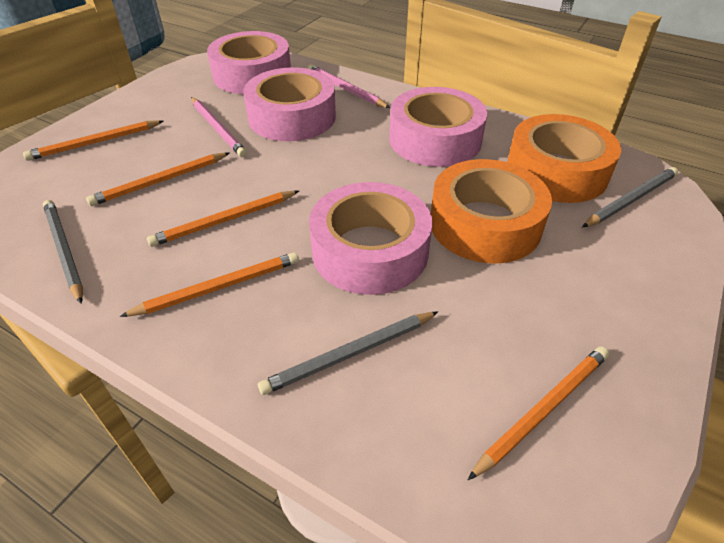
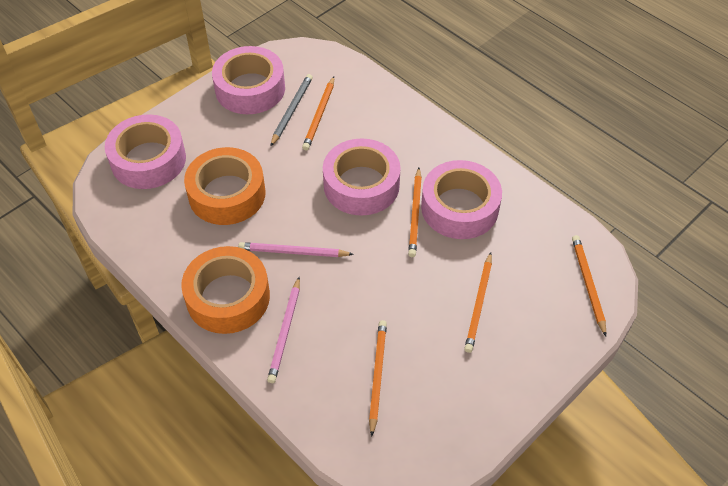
grey pencil: [43,200,83,304] [258,311,438,395] [582,167,678,227] = 3 -> [270,74,313,147] = 1

